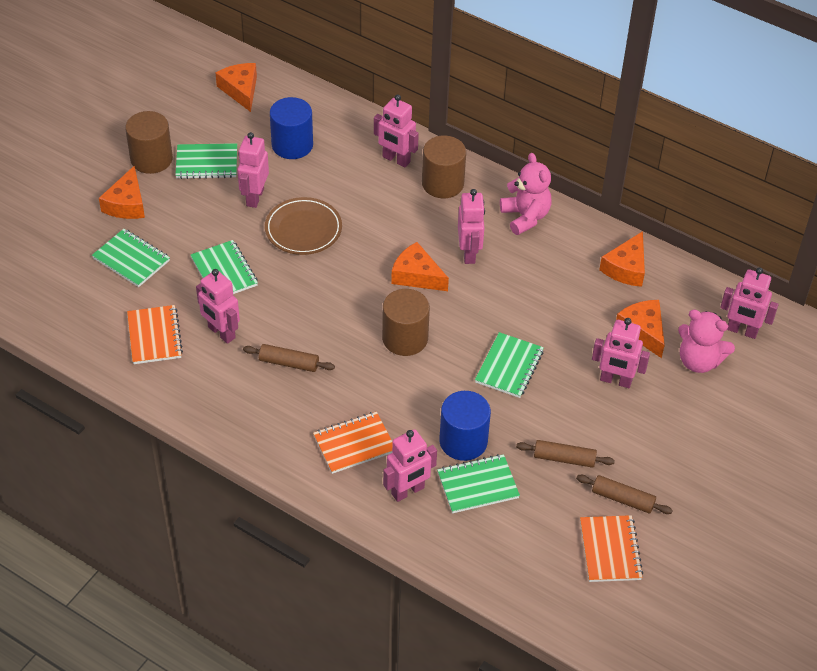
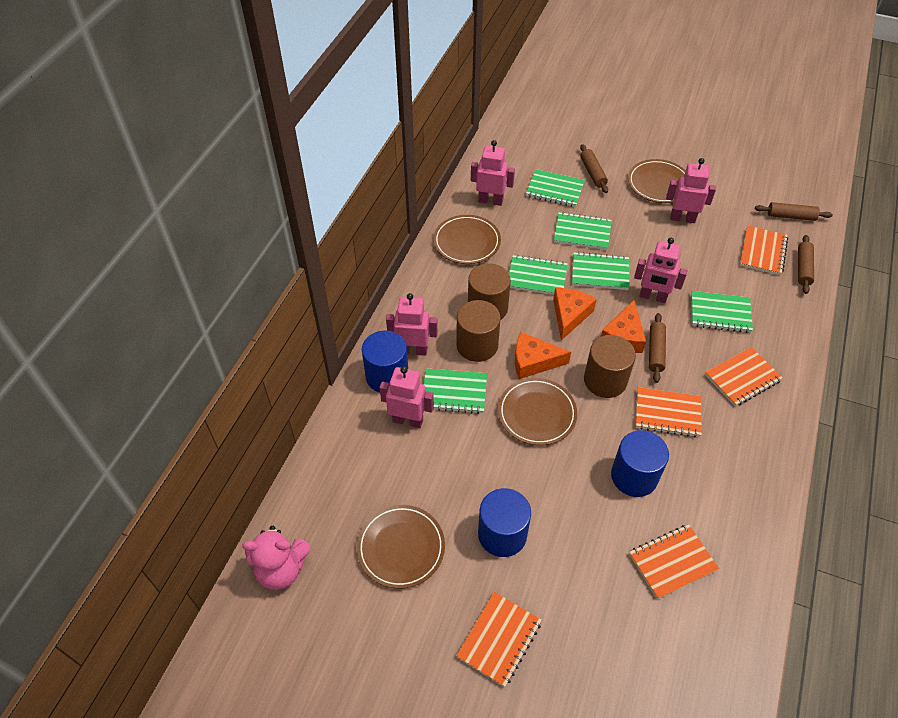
blue cylinder: [270,97,313,159] [439,391,491,461] = 2 -> [362,330,408,392] [478,488,531,557] [611,430,669,497] = 3
brown plate: [265,197,342,255] = 1 -> [357,505,445,589] [433,215,501,264] [498,378,577,446] [628,159,686,203] = 4
brown rolling pin: [243,344,335,372] [516,440,615,468] [576,475,673,514] = 3 -> [580,144,608,193] [649,313,666,383] [755,202,833,221] [798,235,814,294] = 4
green notebook: [92,229,170,287] [175,143,237,179] [191,240,258,294] [437,454,520,513] [475,332,544,398] = 5 -> [424,368,487,414] [509,255,568,295] [526,169,585,207] [554,212,612,250] [572,252,629,290] [691,291,753,333] = 6
orange cheese: [99,166,145,219] [216,63,257,112] [391,242,449,291] [599,231,645,287] [616,300,665,358] = 5 -> [515,332,571,379] [553,288,597,341] [601,300,646,353] = 3
orange notebook: [127,305,183,364] [313,412,393,474] [580,515,643,582] = 3 -> [456,592,542,687] [629,524,719,599] [636,387,702,438] [705,347,783,406] [740,226,788,275] = 5
pink robot: [196,269,240,344] [237,132,269,208] [374,94,419,167] [383,429,437,502] [458,189,485,264] [592,318,650,388] [720,267,779,339] = 7 -> [380,366,434,428] [386,293,438,356] [471,140,515,206] [634,238,687,303] [666,158,716,223] = 5
pink teddy bear: [500,153,551,235] [678,309,735,373] = 2 -> [242,526,310,590] = 1

